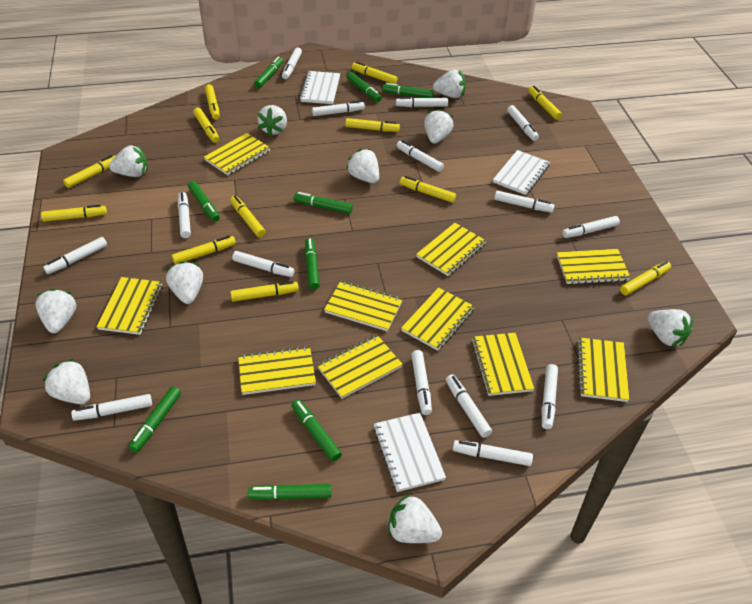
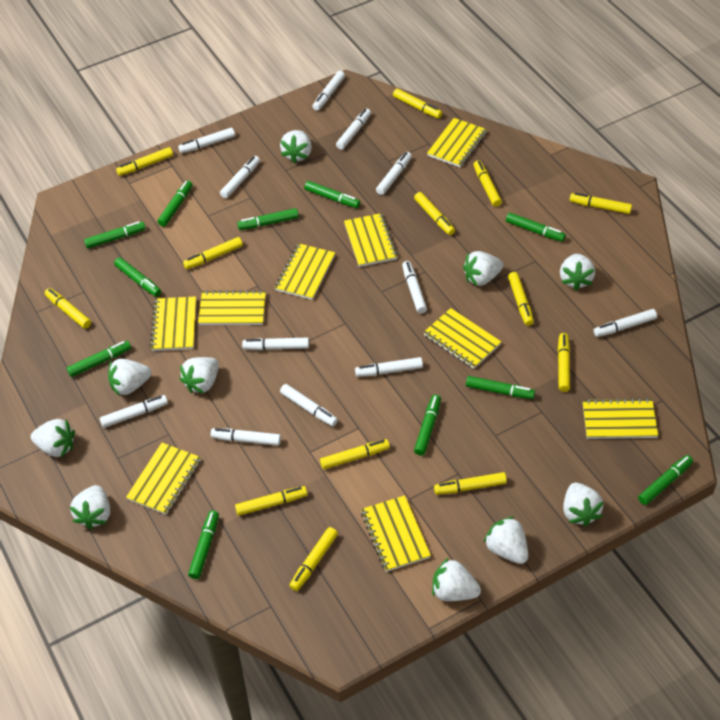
green marker: [129,386,181,452] [188,181,220,222] [248,484,331,500] [254,56,283,88] [292,399,342,461] [294,192,353,214] [305,238,320,290] [347,72,382,102] [382,83,434,98] = 9 -> [67,341,131,377] [84,221,146,249] [114,257,161,297] [157,180,193,227] [188,510,219,579] [237,208,299,230] [304,181,360,208] [414,395,441,456] [466,376,535,399] [506,213,566,242] [638,455,693,505] = 11
white marker: [43,237,107,274] [71,394,152,421] [178,192,191,238] [232,251,295,277] [282,47,302,79] [312,101,365,116] [396,97,448,107] [396,140,444,172] [411,350,432,415] [446,374,492,438] [453,440,533,466] [494,190,555,213] [507,105,539,141] [542,364,558,429] [562,216,620,238] = 15 -> [100,395,168,428] [178,128,235,153] [211,428,281,446] [220,156,260,198] [242,338,309,350] [280,384,338,426] [313,71,345,111] [336,108,371,150] [355,357,423,377] [376,152,412,195] [402,261,427,314] [594,309,657,337] = 12
white notebook: [300,71,340,104] [373,413,446,492] [493,150,550,195] = 3 -> none = 0
yellow marker: [41,205,107,222] [63,155,115,188] [172,236,236,264] [193,108,219,143] [205,84,220,120] [230,196,265,237] [230,281,299,302] [345,118,400,132] [352,62,398,84] [400,176,456,203] [528,86,562,120] [620,261,671,295] = 12 -> [45,288,91,329] [116,147,173,176] [183,237,243,269] [235,486,307,516] [289,527,338,591] [320,439,390,469] [393,88,442,118] [414,192,455,235] [434,472,507,495] [473,160,502,207] [508,272,534,326] [558,333,570,392] [570,193,632,214] = 13
yellow notebook: [96,277,163,335] [204,133,270,175] [238,346,316,395] [317,335,403,399] [324,281,403,331] [401,287,475,351] [416,223,486,276] [471,333,534,396] [557,249,631,284] [577,337,629,402] = 10 -> [126,443,201,515] [150,296,196,351] [198,290,266,325] [275,243,335,300] [344,213,398,267] [361,495,431,572] [423,308,501,369] [427,118,487,167] [582,398,658,439] = 9

